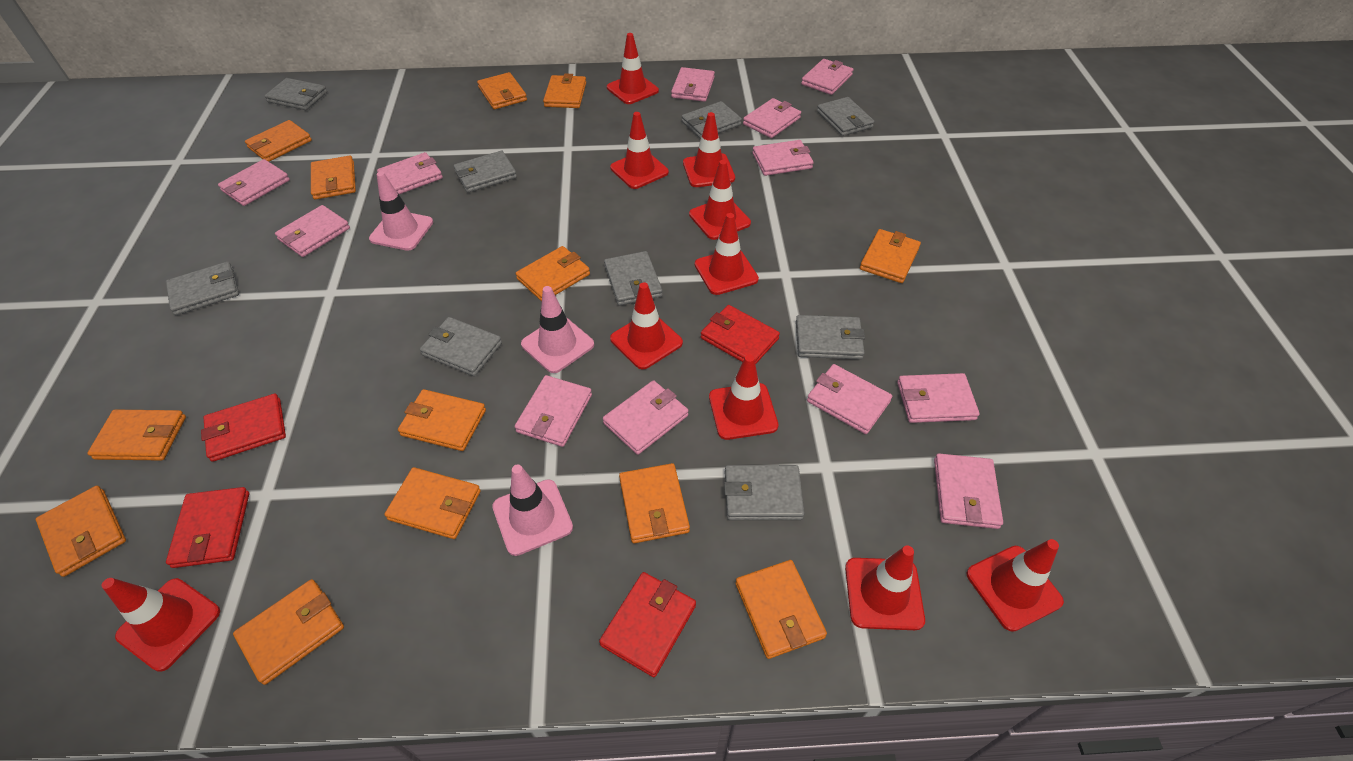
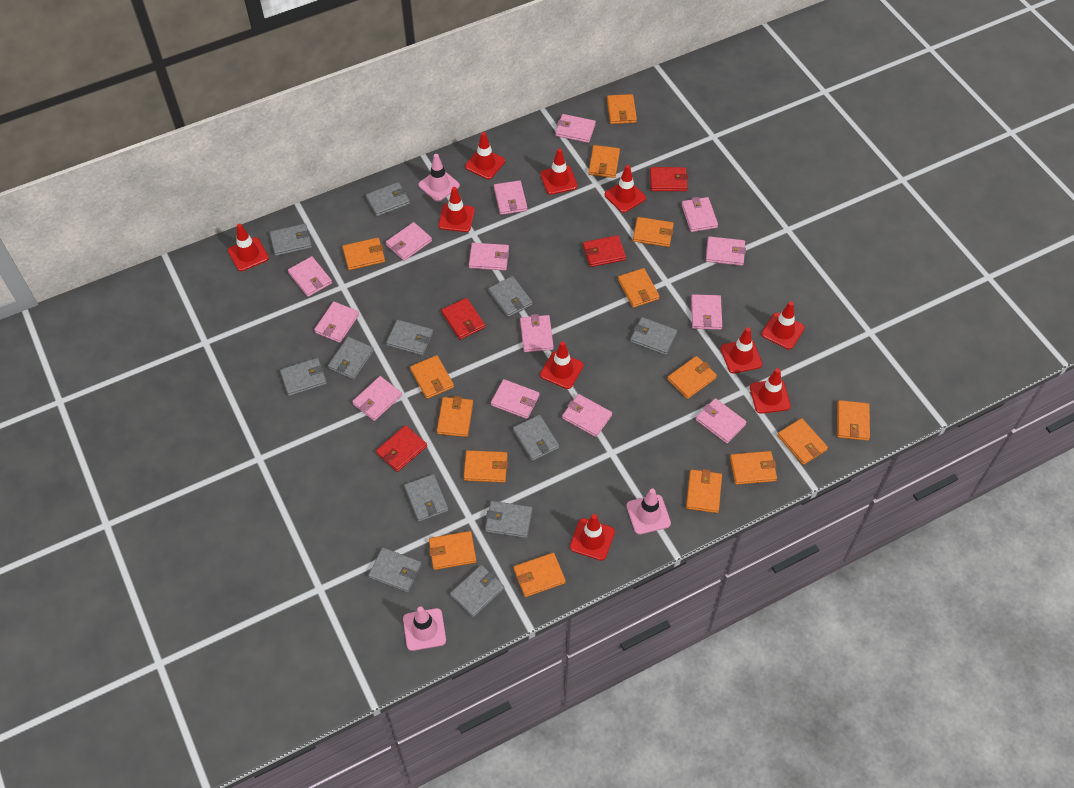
grey wallet: [166,261,239,315] [265,78,327,110] [420,317,502,376] [454,151,517,193] [604,251,663,306] [682,101,742,139] [724,465,804,520] [796,315,865,360] [817,97,874,136] = 9 -> [270,224,312,256] [280,358,327,396] [328,337,374,380] [366,182,410,216] [368,547,422,592] [386,320,433,355] [404,474,448,522] [450,565,504,617] [485,501,532,538] [488,276,532,317] [513,415,559,461] [630,317,677,355] = 12
orange wallet: [36,486,126,577] [87,410,186,461] [233,579,344,685] [245,120,312,162] [311,156,356,200] [385,467,481,539] [398,389,486,451] [477,72,527,110] [516,246,590,302] [543,73,586,108] [619,463,690,543] [735,560,827,659] [860,229,921,283] = 13 -> [342,238,385,270] [410,355,454,399] [429,531,476,570] [437,396,473,437] [464,450,508,483] [514,553,566,597] [588,145,620,178] [607,94,637,124] [618,268,660,308] [633,217,674,247] [667,356,717,399] [686,469,722,513] [730,451,777,485] [777,418,828,465] [837,400,870,441] = 15
pink wallet: [218,159,290,206] [275,205,350,257] [377,152,443,194] [515,375,592,447] [603,380,688,455] [671,67,715,102] [743,98,801,138] [752,140,814,176] [801,59,853,95] [807,364,892,434] [897,373,980,423] [934,453,1003,529] = 12 -> [288,256,332,297] [314,302,359,343] [352,376,402,421] [386,222,432,261] [469,243,509,271] [491,379,540,419] [494,180,527,215] [520,314,554,352] [555,114,596,143] [562,394,612,437] [681,197,718,232] [691,294,722,330] [696,398,747,444] [706,236,746,266] = 14

